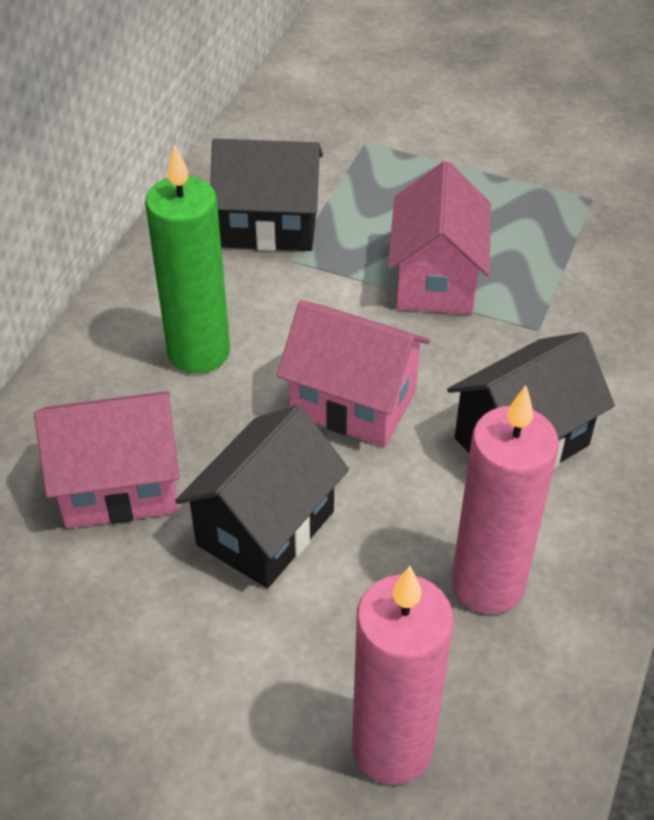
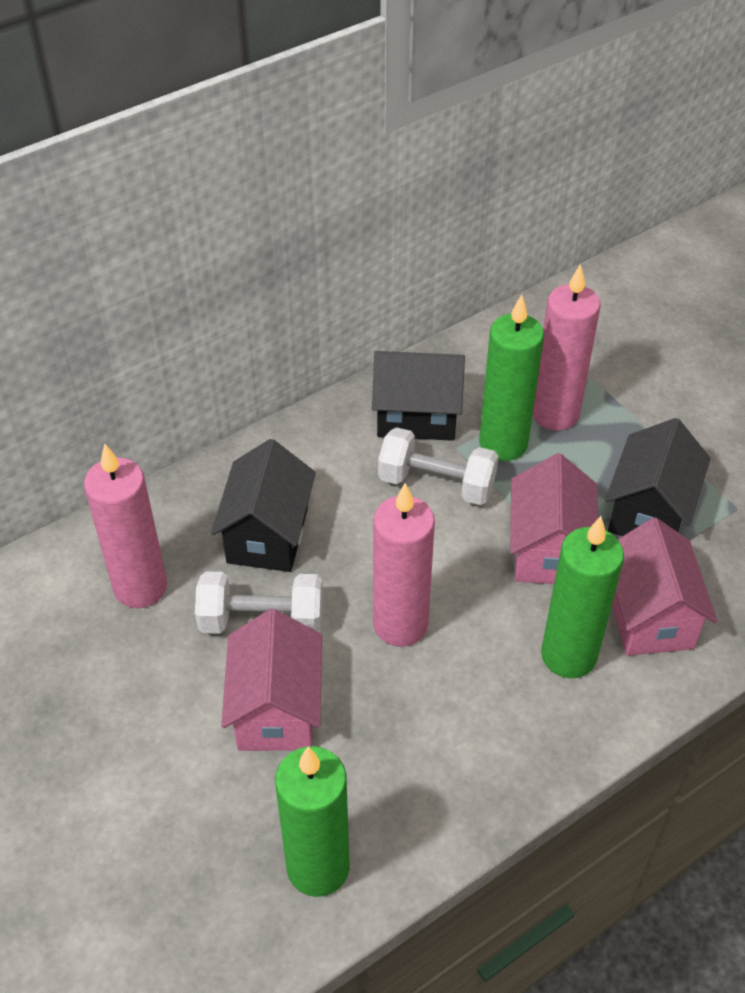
green candle: [145,144,230,374] = 1 -> [275,746,350,897] [479,294,544,461] [541,516,624,678] = 3
pink candle: [352,566,453,785] [452,385,559,614] = 2 -> [84,444,167,608] [373,483,435,647] [533,264,601,431] = 3
white dumbbell: none = 0 -> [195,571,323,634] [378,427,498,505] = 2

